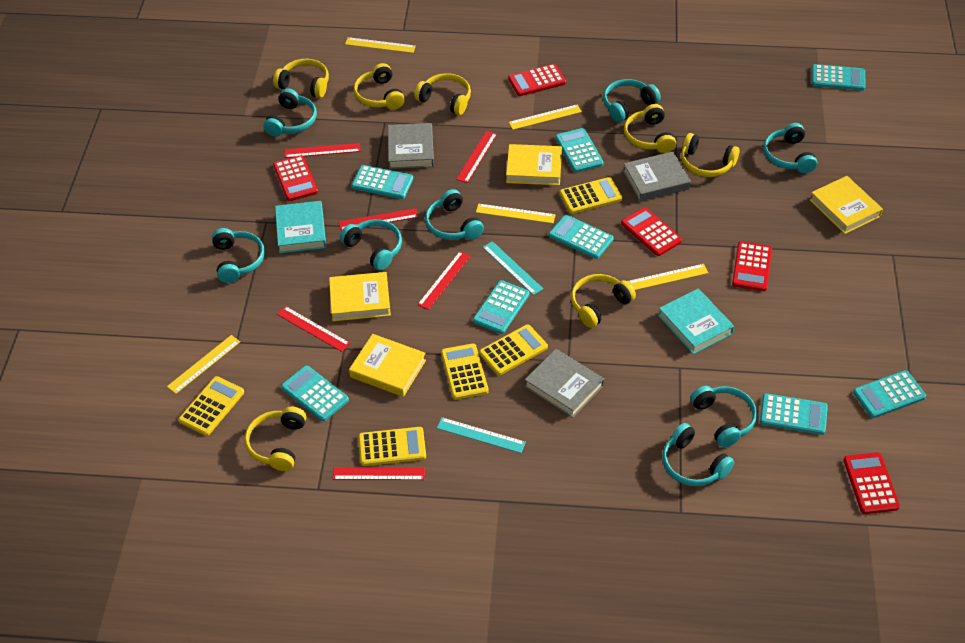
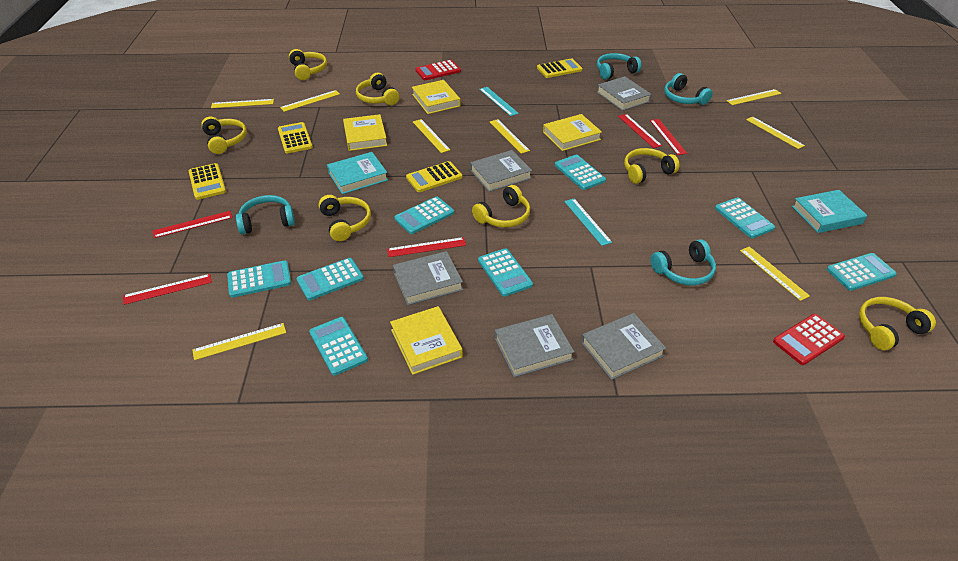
grey book: [388,123,434,169] [525,349,604,418] [623,152,691,201] = 3 -> [393,251,463,305] [470,150,532,192] [495,314,574,377] [581,313,666,380] [597,76,651,111] = 5
red calculator: [273,155,318,201] [508,64,566,96] [621,207,682,256] [732,242,772,291] [843,452,900,514] = 5 -> [415,60,461,80] [773,314,845,365] = 2
red ruler: [277,306,350,352] [285,143,361,158] [333,467,425,480] [339,208,418,231] [417,251,471,310] [456,131,497,183] = 6 -> [123,274,212,305] [153,211,232,238] [387,237,466,257] [618,114,662,148] [650,119,687,155] = 5
turquoise headphones: [212,228,265,283] [263,88,317,136] [340,219,402,271] [425,189,484,240] [603,79,661,122] [662,423,734,486] [690,386,757,447] [763,123,817,173] = 8 -> [236,195,295,235] [597,53,642,80] [650,239,716,286] [664,73,713,105] = 4
yellow calculator: [178,376,244,436] [359,427,426,466] [441,343,489,400] [479,324,548,375] [559,177,622,214] = 5 -> [189,163,226,200] [278,122,313,153] [406,161,462,192] [537,58,583,78] = 4
yellow ruler: [167,335,240,394] [345,37,416,53] [476,203,556,224] [509,105,582,130] [628,264,708,290] = 5 -> [192,323,286,360] [211,99,274,108] [280,90,340,112] [413,119,450,153] [490,119,530,154] [726,89,781,105] [740,246,810,301] [746,117,805,149] = 8

